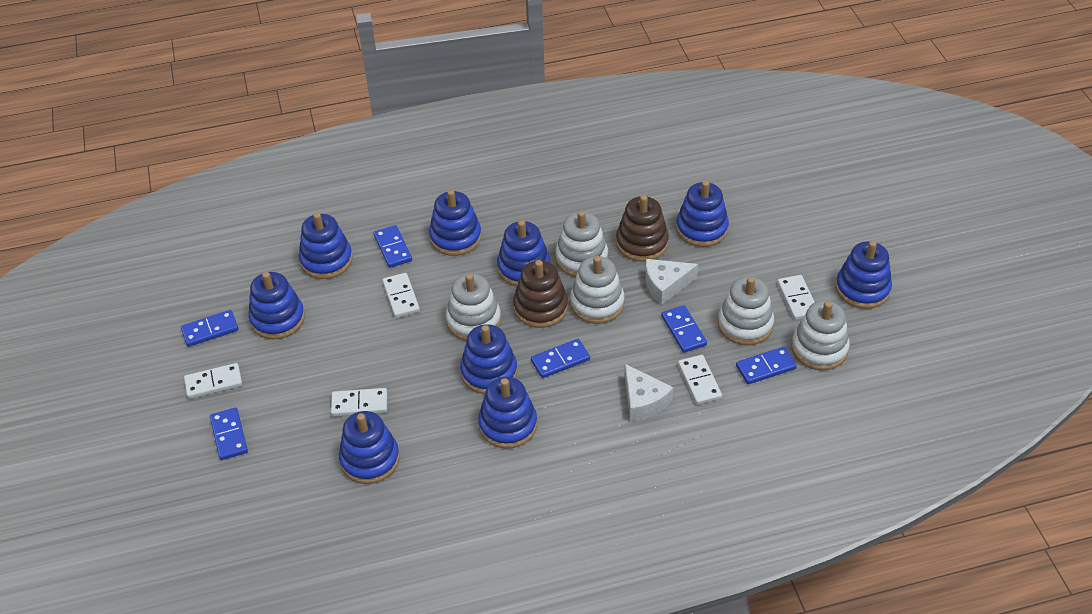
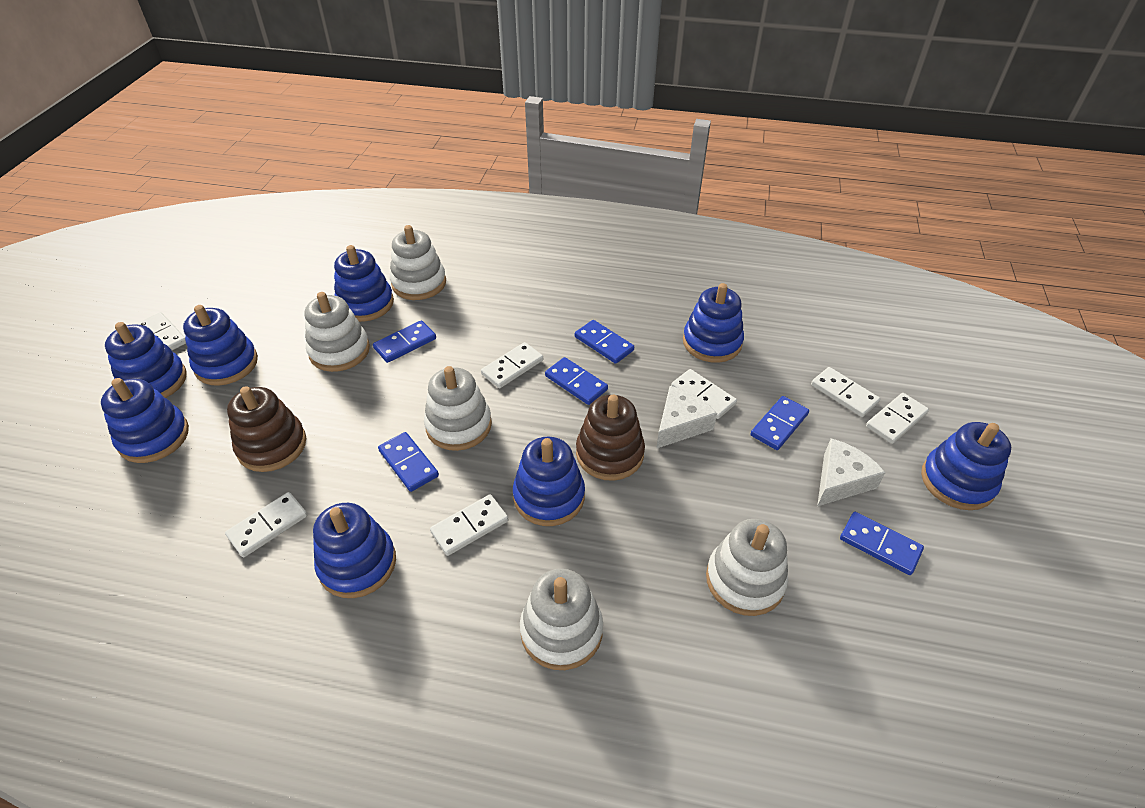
blue stacking toy: [248,272,305,339] [299,213,353,279] [339,411,400,484] [429,190,482,256] [460,324,518,394] [478,377,537,449] [497,220,550,286] [676,181,729,247] [836,241,892,309] = 9 -> [101,378,189,463] [105,322,187,398] [183,305,258,386] [313,503,396,598] [334,245,394,322] [513,437,585,526] [683,283,744,363] [921,422,1011,510] = 8
white domino: [184,363,242,399] [331,388,387,416] [382,273,420,318] [678,355,722,405] [777,275,815,320] = 5 -> [136,312,186,350] [225,492,307,557] [430,494,508,556] [481,342,543,388] [671,369,737,419] [811,367,880,417] [866,393,929,444] = 7

